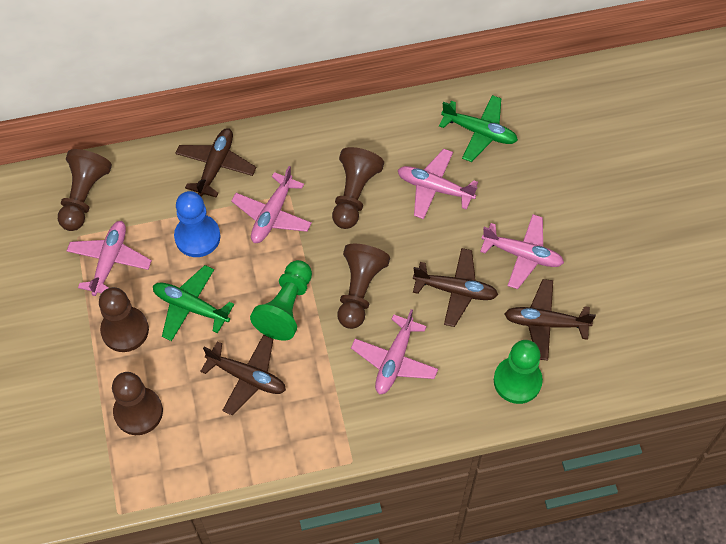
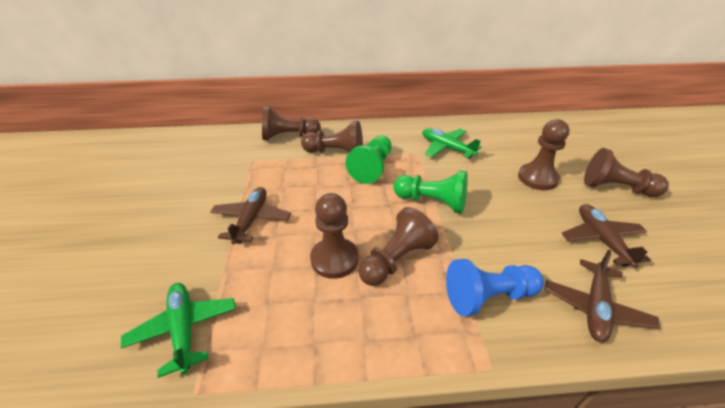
brown pawn: [58,149,112,231] [99,287,149,352] [112,372,163,435] [332,147,384,229] [338,244,390,329] = 5 -> [262,106,321,140] [301,121,363,153] [310,193,359,279] [358,207,439,286] [518,119,569,190] [584,148,669,197] = 6
brown plane: [175,128,256,198] [200,335,286,416] [413,248,498,327] [505,279,596,361] = 4 -> [210,187,291,244] [545,249,660,342] [562,204,651,268] = 3
pink plane: [67,221,152,296] [231,166,312,243] [351,309,438,394] [398,149,478,219] [480,214,564,289] = 5 -> none = 0

